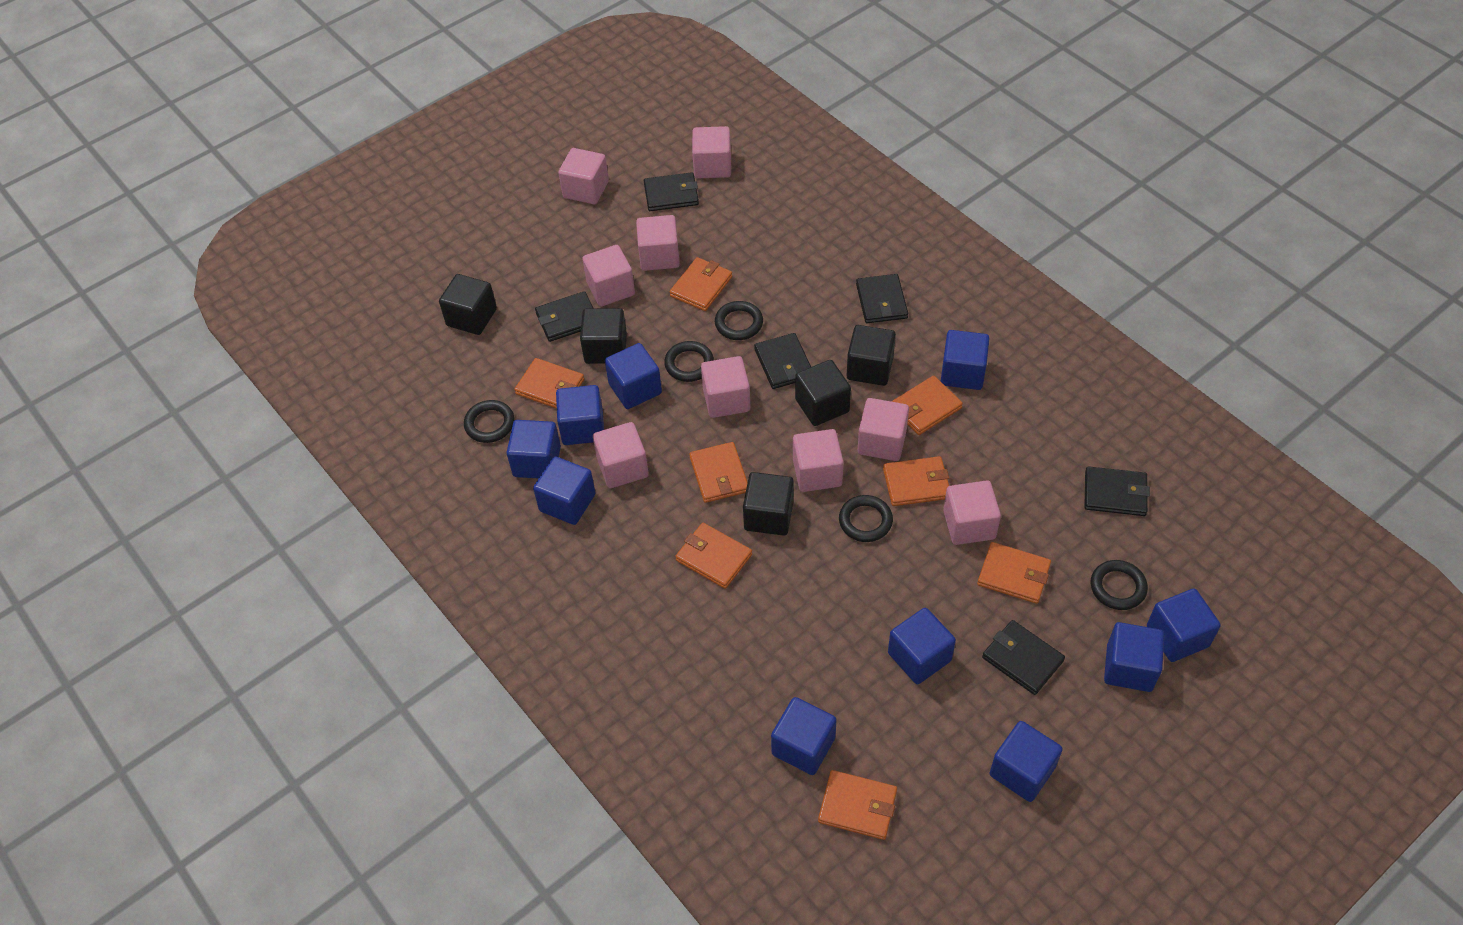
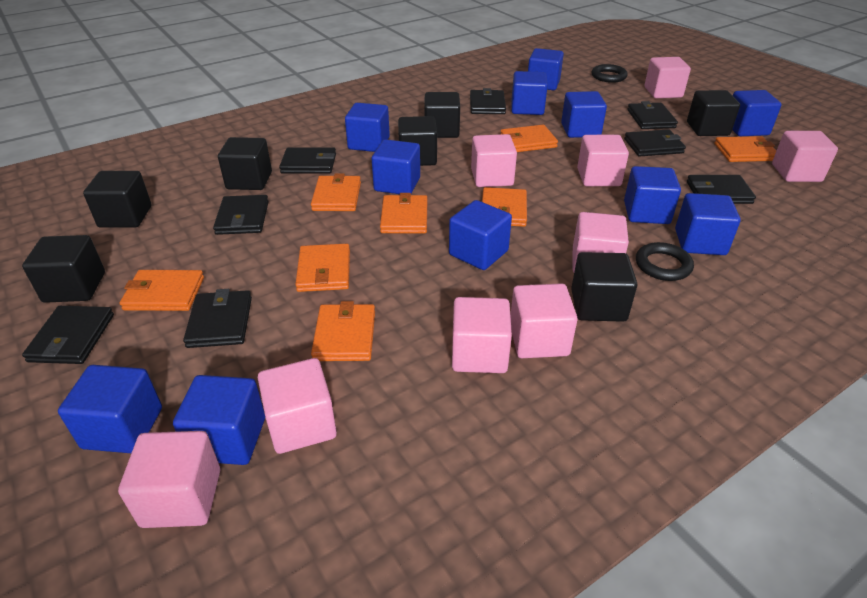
black cube: [439,274,497,335] [580,308,627,364] [743,472,794,536] [795,360,851,426] [847,325,896,386] = 5 -> [22,235,105,303] [83,171,151,228] [218,137,272,190] [398,116,437,166] [424,92,460,138] [571,252,637,322] [687,90,740,136] = 7
black ring: [464,400,515,443] [664,341,714,382] [715,301,763,340] [839,495,893,542] [1091,560,1148,610] = 5 -> [592,64,628,83] [636,242,694,281] = 2
black wallet: [535,291,593,342] [644,172,699,211] [754,333,811,389] [856,274,908,323] [982,620,1065,695] [1084,466,1150,516] = 6 -> [22,306,114,364] [183,289,252,348] [213,195,269,235] [279,147,336,174] [470,88,506,114] [624,129,686,157] [627,101,678,129] [687,175,756,204] = 8
blue cube: [506,420,561,479] [533,457,596,525] [556,385,604,445] [605,343,662,409] [771,697,837,775] [888,608,956,684] [941,330,990,390] [990,721,1063,802] [1104,622,1164,692] [1147,588,1221,662] = 10 -> [58,365,162,453] [173,375,265,465] [345,103,390,152] [372,139,420,194] [449,200,512,270] [512,71,548,115] [528,48,564,90] [561,91,607,138] [624,166,681,224] [675,193,741,255] [732,90,782,136] = 11

